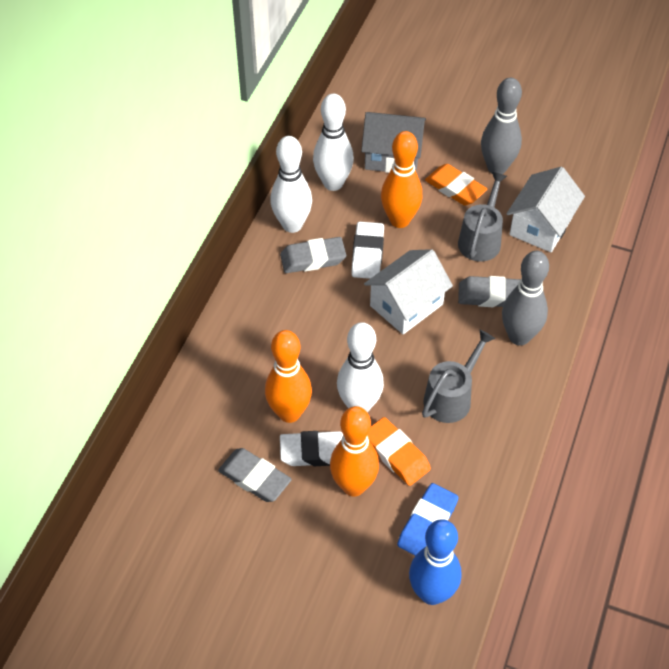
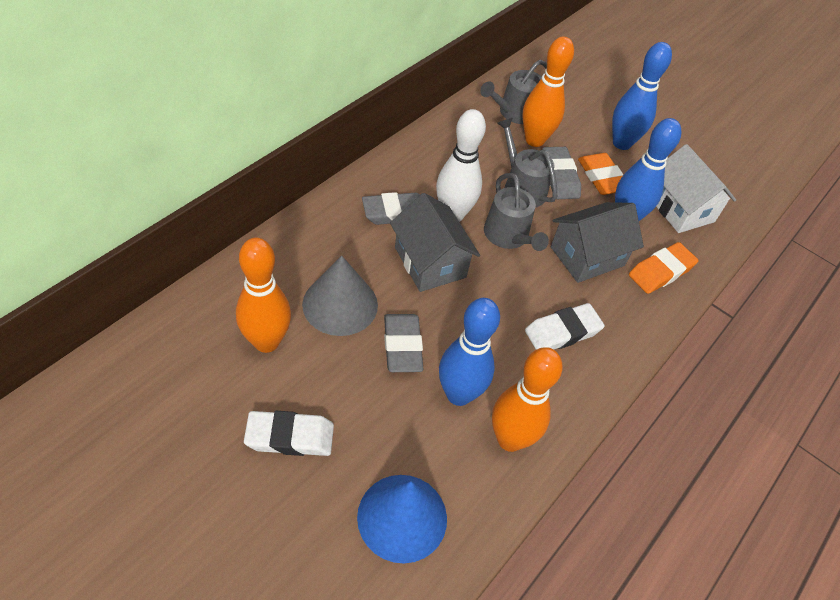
blue bowling pin: [409,519,461,605] = 1 -> [439,298,500,406] [612,42,672,150] [615,118,682,221] = 3
blue cone: none = 0 -> [357,475,447,563] = 1
blue eraser: [397,483,459,556] = 1 -> none = 0
grey bowling pin: [481,78,522,174] [502,251,549,346] = 2 -> none = 0
grey cone: none = 0 -> [302,256,378,336] = 1
grey house: [361,112,426,173] = 1 -> [390,193,480,292] [551,202,644,283] = 2
grey watering can: [422,330,495,423] [458,172,507,261] = 2 -> [480,60,547,124] [484,173,549,251] [497,118,557,208] = 3
white bowling pin: [270,136,312,233] [313,94,354,191] [337,322,384,413] = 3 -> [436,109,486,222] = 1
white house: [364,249,453,334] [506,167,585,252] = 2 -> [656,144,736,233] = 1

